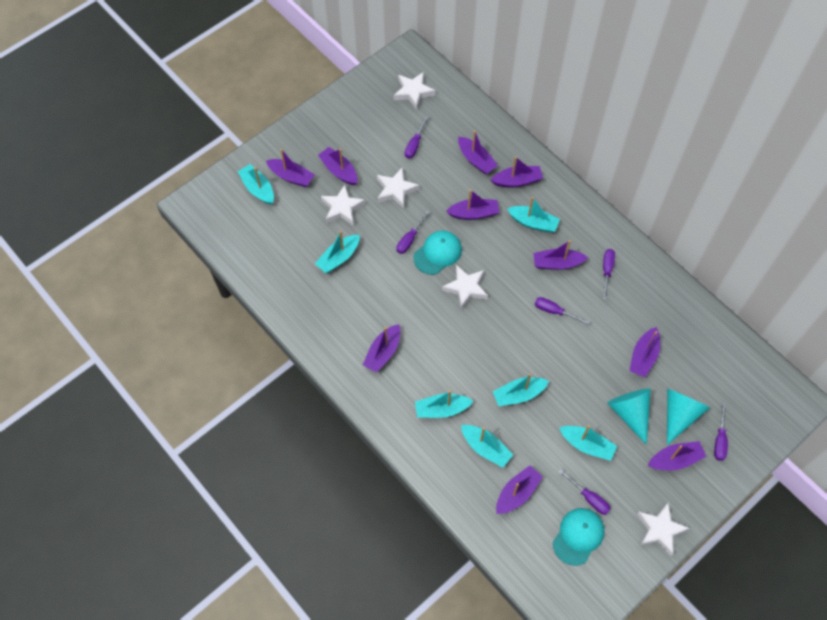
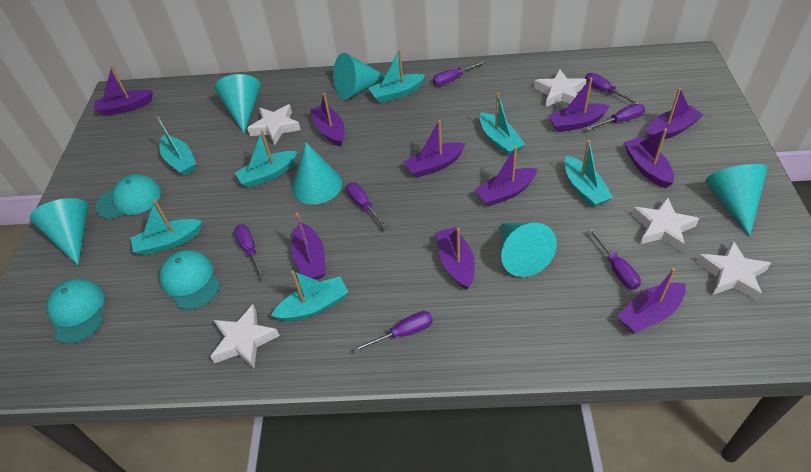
purple screwdriver: [396,211,430,254] [405,116,429,159] [535,297,590,325] [558,469,611,515] [603,249,615,300] [714,402,728,461] = 6 -> [234,225,265,280] [346,182,388,230] [353,311,433,352] [433,61,486,86] [585,73,640,104] [586,104,645,130] [588,229,641,290] = 7
turquoise cap: [413,230,462,275] [553,508,605,566] = 2 -> [46,279,105,344] [95,174,161,220] [159,250,220,310] = 3
turquoise cone: [607,388,651,445] [667,389,710,445] = 2 -> [30,198,88,266] [214,74,261,133] [292,142,342,204] [333,53,385,100] [501,222,557,277] [705,164,768,237] = 6

